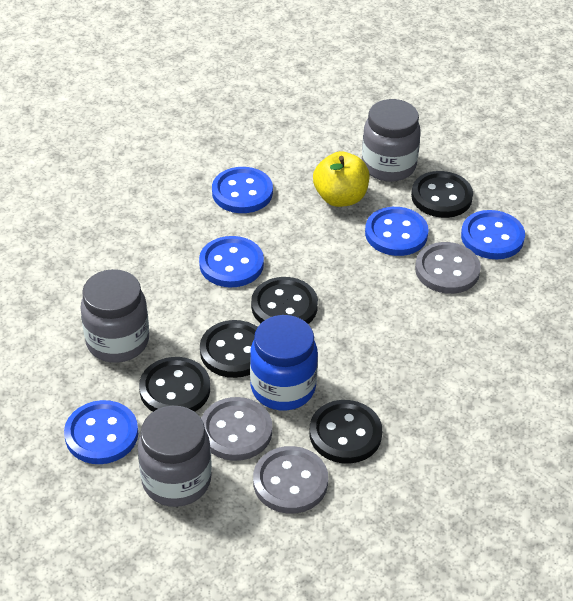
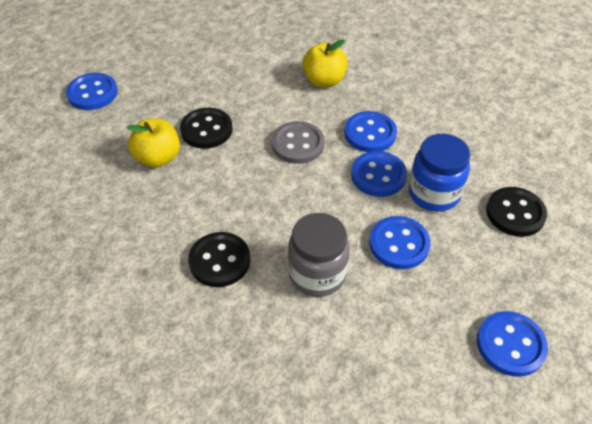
black button: [139,357,210,412] [200,320,258,378] [251,277,318,324] [309,400,382,464] [411,171,473,218] = 5 -> [180,108,232,149] [188,232,250,287] [486,187,547,237] = 3
grey button: [201,397,272,461] [253,446,328,514] [415,242,481,294] = 3 -> [272,121,325,164] = 1
grey jar: [80,269,149,363] [138,406,212,507] [362,99,421,182] = 3 -> [288,213,350,297] = 1
yellow apple: [313,151,369,207] = 1 -> [126,118,180,168] [302,39,348,87] = 2

